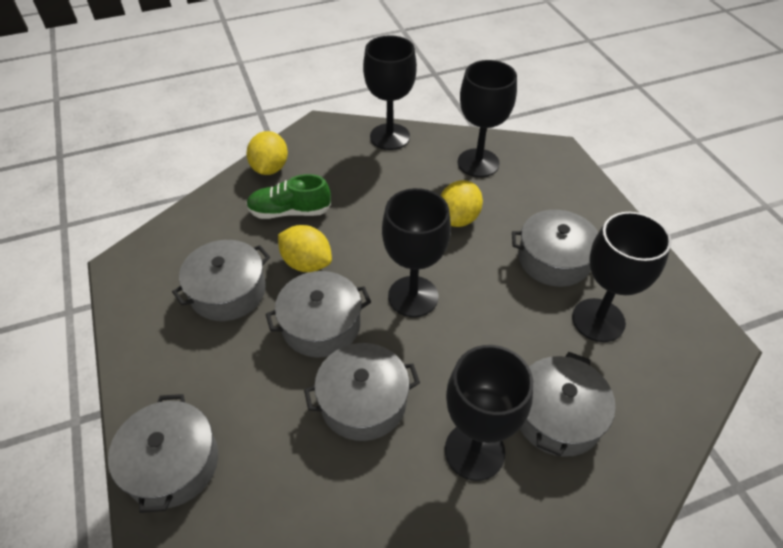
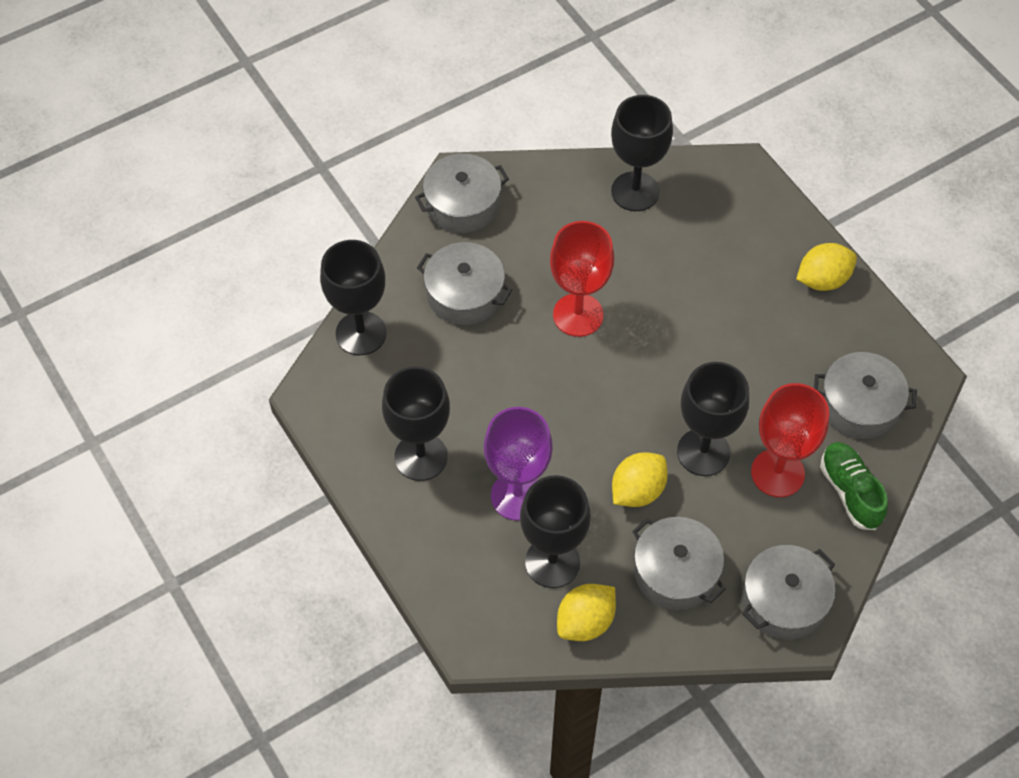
grey pot: [108,394,218,513] [172,240,270,321] [266,271,371,358] [304,343,420,441] [512,210,598,287] [520,352,616,457] = 6 -> [415,154,509,233] [417,242,512,325] [632,517,726,610] [742,545,836,639] [814,352,917,439] = 5
purple goblet: none = 0 -> [484,407,553,521] = 1
red goblet: none = 0 -> [550,221,614,337] [751,383,829,497] = 2

